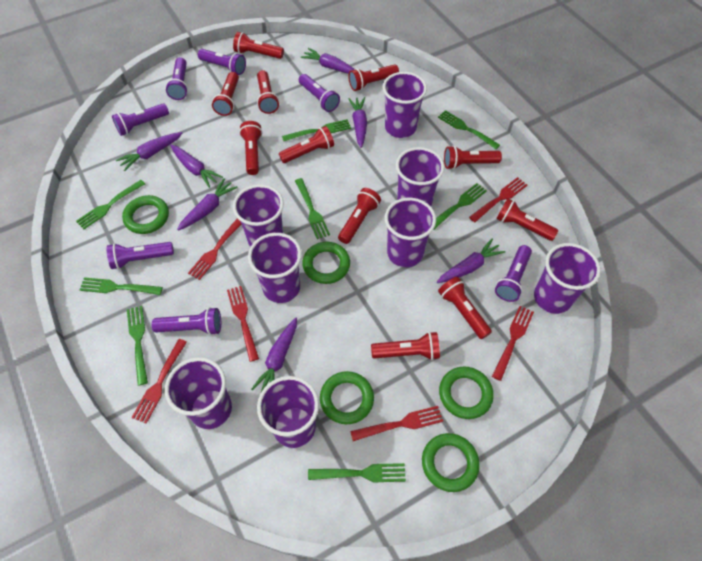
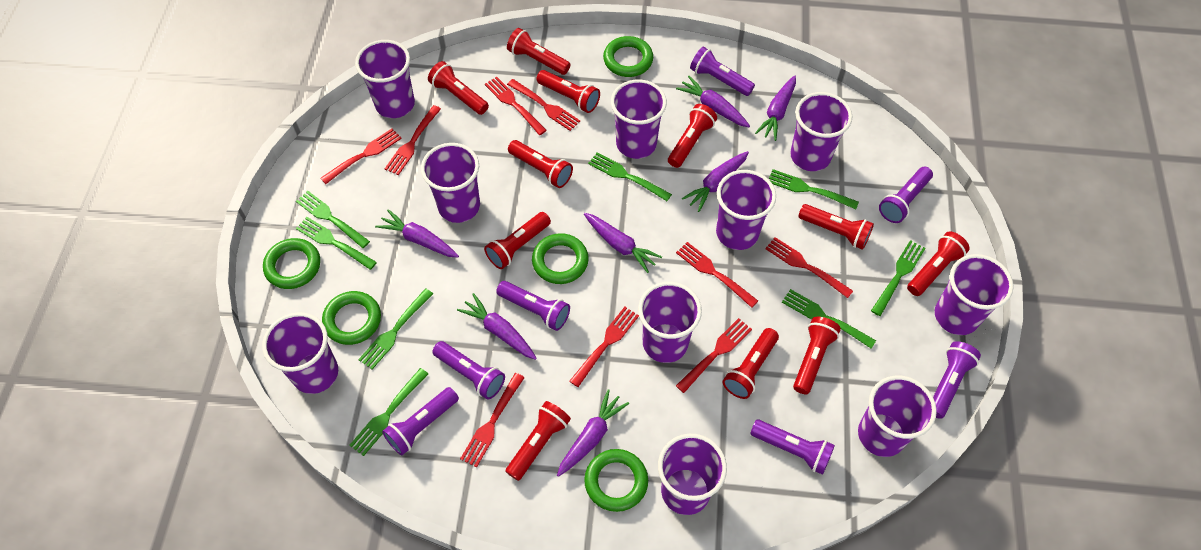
purple cup: [165,357,232,429] [233,184,284,247] [248,233,302,303] [257,376,319,448] [382,72,427,138] [385,198,436,267] [396,147,445,206] [534,243,601,314] = 8 -> [262,312,338,394] [355,40,415,118] [421,143,480,223] [611,79,667,159] [638,282,702,363] [658,434,727,515] [716,170,776,250] [790,92,852,171] [858,376,937,457] [935,254,1014,335] = 10
red fork: [132,339,187,424] [188,219,241,280] [227,286,259,362] [350,406,443,441] [469,177,527,222] [492,306,534,381] = 6 -> [320,129,402,184] [385,105,441,175] [460,373,525,467] [485,77,547,135] [507,79,580,131] [569,307,639,387] [676,242,758,308] [676,318,752,393] [765,237,853,298] = 9

